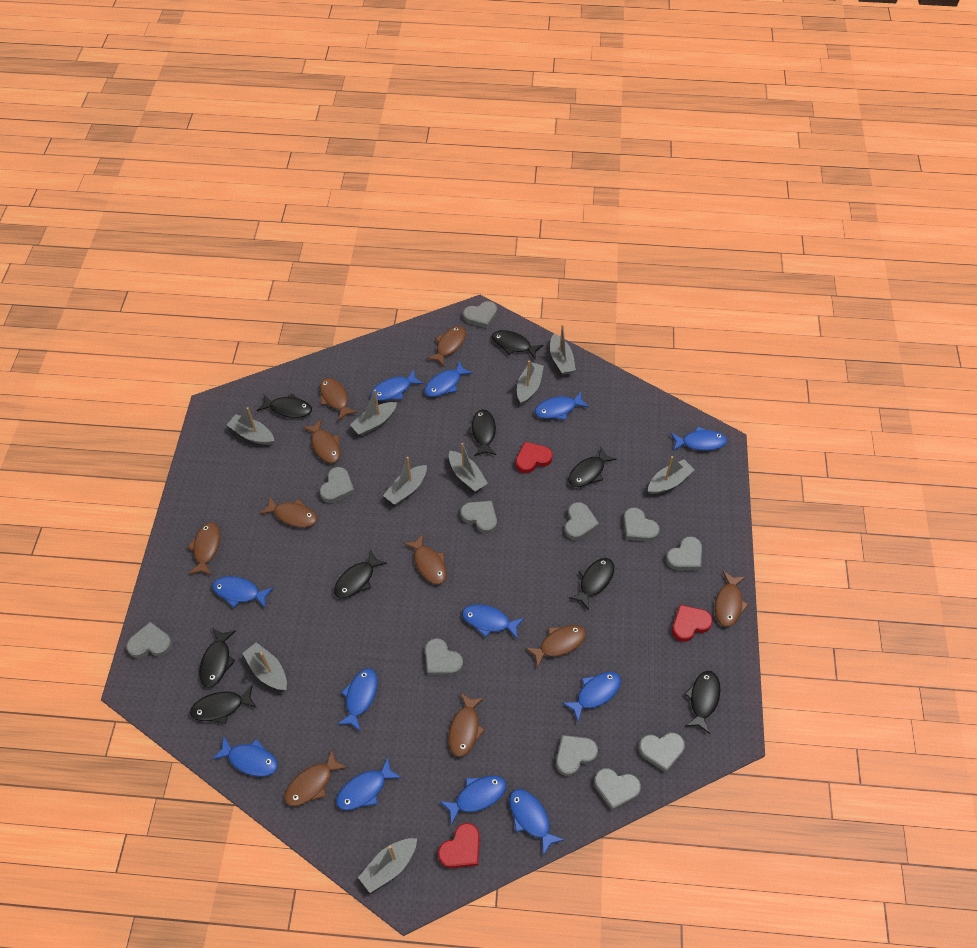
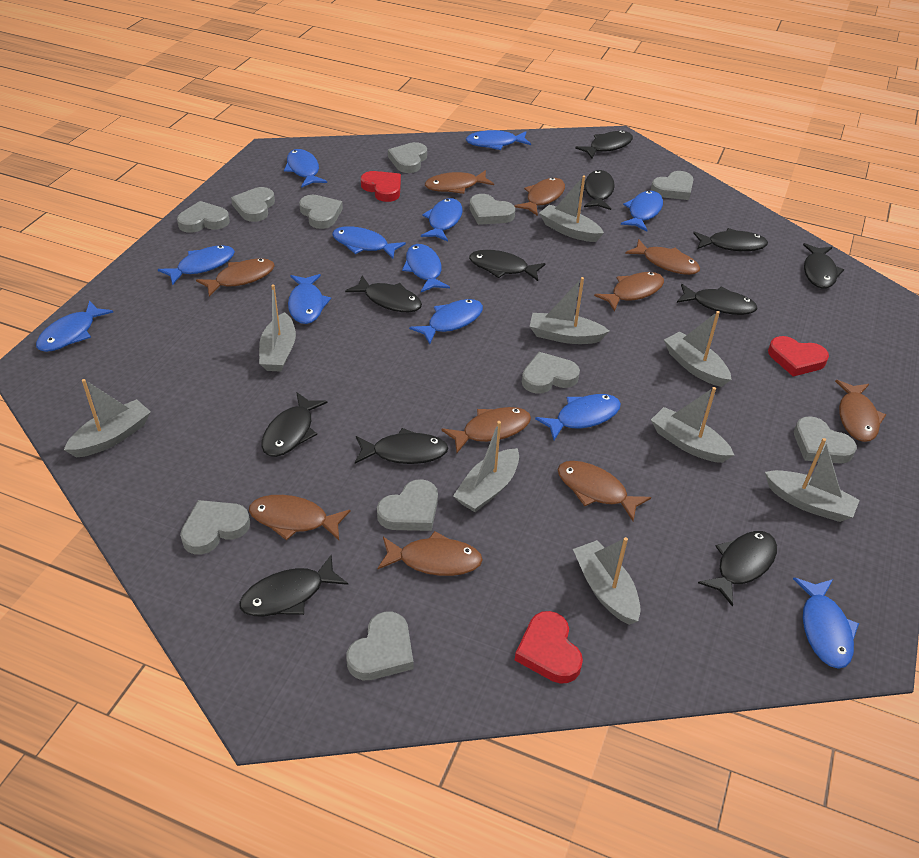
black fish: [190,685,257,724] [199,628,236,688] [257,393,312,418] [334,550,387,598] [467,409,496,456] [492,330,544,359] [568,447,617,487] [569,558,614,610] [685,671,721,734] = 9 -> [239,555,348,616] [262,392,327,457] [345,276,422,312] [355,428,448,464] [469,250,546,281] [575,130,633,158] [580,170,615,210] [677,284,758,315] [693,228,768,251] [698,531,777,607] [803,243,844,289] = 11

